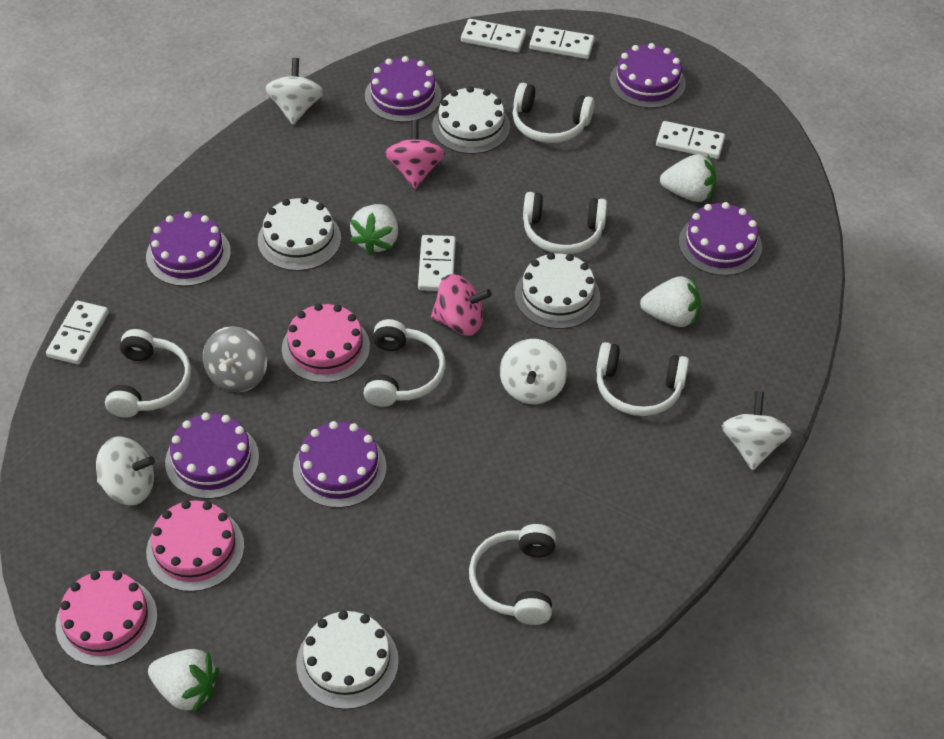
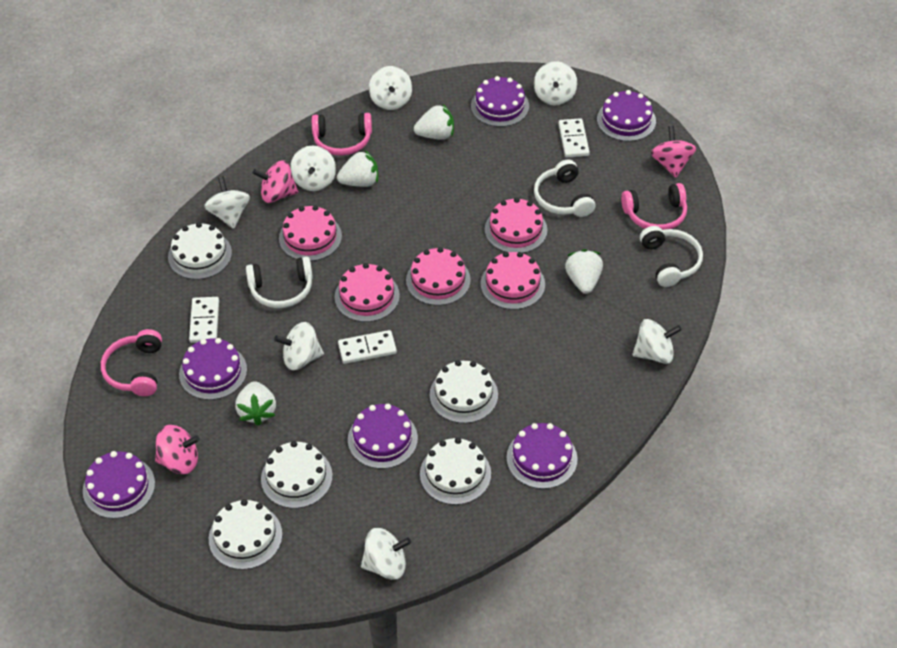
grey spinning top: [203,326,267,392] = 1 -> none = 0
pink cake: [56,571,158,666] [146,500,244,592] [282,303,370,383] = 3 -> [279,205,342,261] [335,263,400,322] [406,247,471,306] [481,252,545,310] [485,198,547,253] = 5
pink headphones: none = 0 -> [101,329,162,396] [312,113,372,156] [621,183,687,230] = 3
pink spinning top: [385,120,445,189] [431,274,492,336] = 2 -> [155,425,200,474] [253,160,298,203] [651,126,696,178] = 3
white cake: [258,197,341,271] [296,610,399,709] [432,86,510,154] [515,253,600,329] = 4 -> [168,222,232,280] [209,499,282,570] [261,441,333,508] [420,438,491,505] [430,360,498,423] = 5
white domino: [46,301,109,364] [418,235,456,291] [461,19,526,53] [529,26,594,59] [656,121,725,159] = 5 -> [189,297,219,343] [338,330,397,364] [559,118,590,158] = 3
white headphones: [105,329,191,417] [363,319,446,407] [469,524,556,625] [513,83,594,143] [523,192,607,254] [596,342,689,416] = 6 -> [246,257,313,308] [534,160,595,217] [640,226,703,287] = 3
white spinning top: [96,437,155,505] [265,58,324,125] [500,339,567,404] [722,391,792,470] = 4 -> [204,176,250,229] [274,322,324,370] [290,145,336,191] [361,528,411,580] [369,66,412,110] [534,61,577,106] [632,319,682,364] = 7

